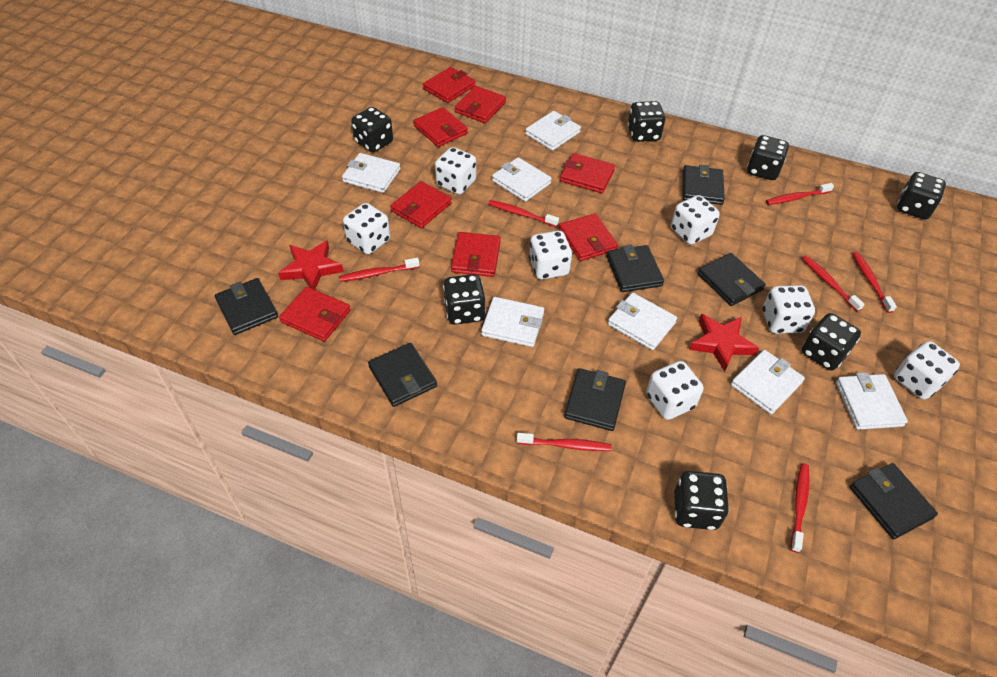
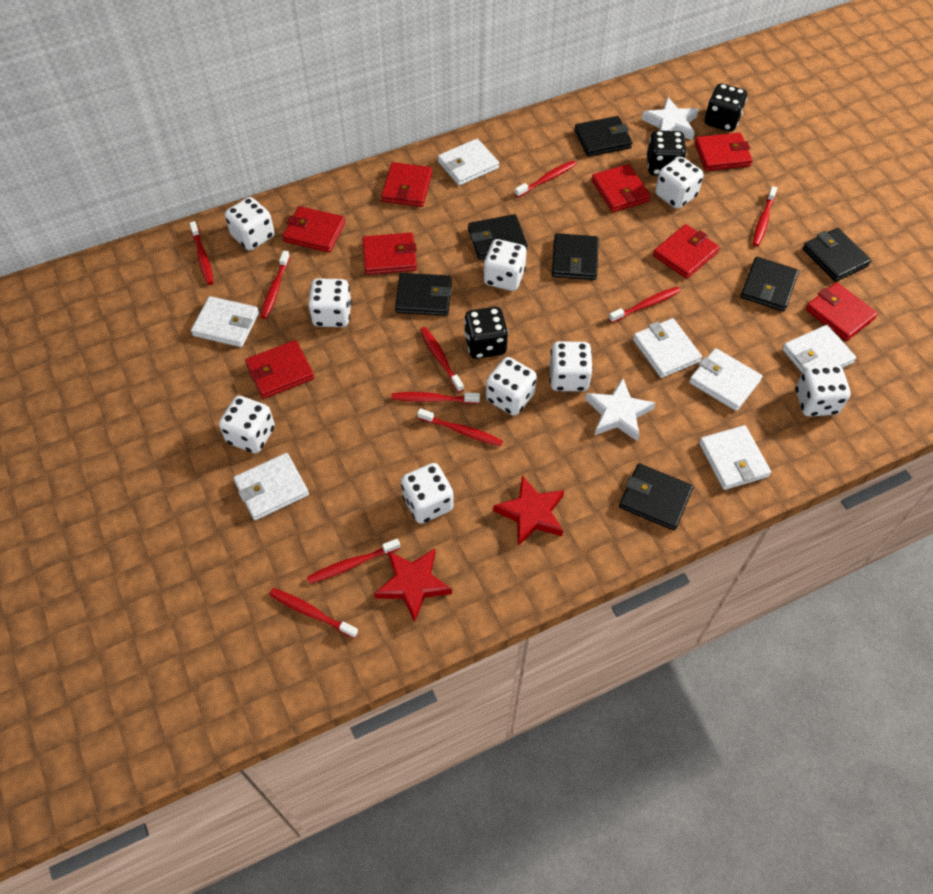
black dice: [351,107,393,153] [443,274,486,325] [627,101,665,142] [674,471,729,530] [747,135,789,180] [802,313,861,371] [897,172,946,219] = 7 -> [464,307,508,359] [647,130,687,175] [705,83,747,132] = 3
red toothbrush: [339,258,419,282] [488,200,559,227] [517,433,611,451] [766,183,834,205] [791,463,809,553] [802,255,865,312] [852,252,897,313] = 7 -> [189,221,214,285] [260,251,290,319] [269,588,358,639] [307,539,400,584] [392,392,480,404] [417,408,503,447] [420,327,464,393] [515,161,576,197] [609,287,681,323] [753,186,777,246] = 10
white dice: [343,203,390,254] [435,147,476,195] [529,231,572,280] [646,361,704,420] [671,195,720,245] [763,285,815,334] [894,341,960,400] = 7 -> [219,396,275,453] [225,197,275,251] [308,278,352,327] [401,463,454,524] [483,239,526,291] [486,357,537,416] [550,341,593,391] [655,157,704,209] [796,365,851,417] = 9
white star: none = 0 -> [585,378,655,441] [642,97,699,140] = 2

